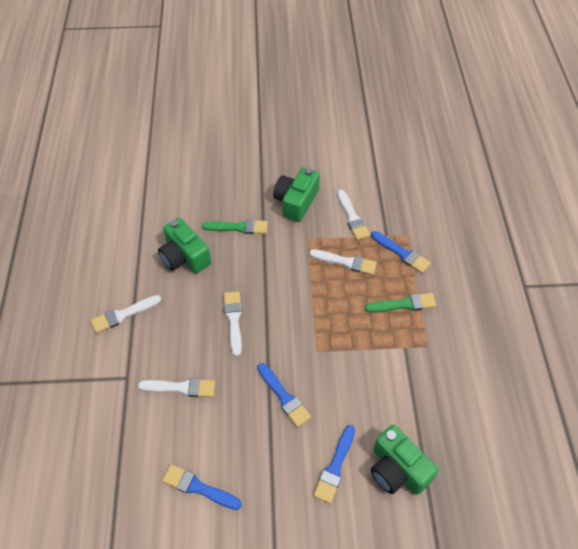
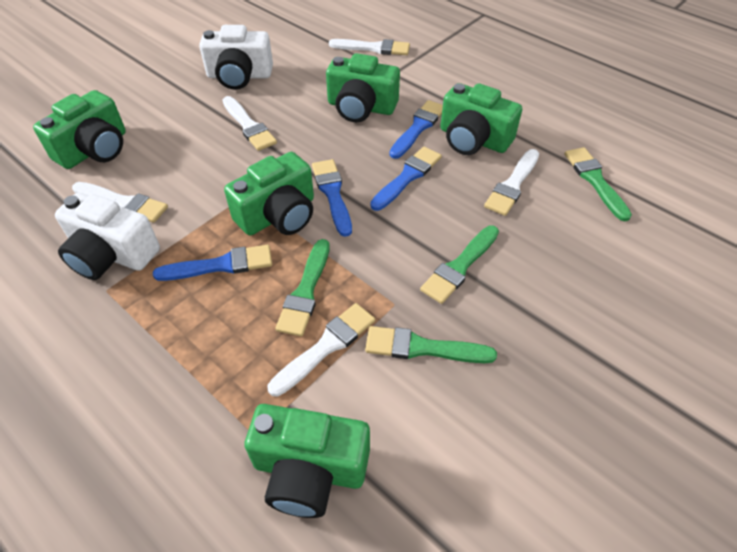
green brush: [202,219,268,234] [365,293,437,313] = 2 -> [275,239,330,336] [365,326,497,363] [420,226,499,304] [564,147,632,221] = 4
green camera: [158,218,211,273] [273,167,320,222] [371,425,438,495] = 3 -> [33,90,126,169] [224,152,314,236] [244,404,370,518] [326,53,400,122] [440,83,522,155] = 5
white camera: none = 0 -> [55,193,160,280] [199,25,273,90] = 2

